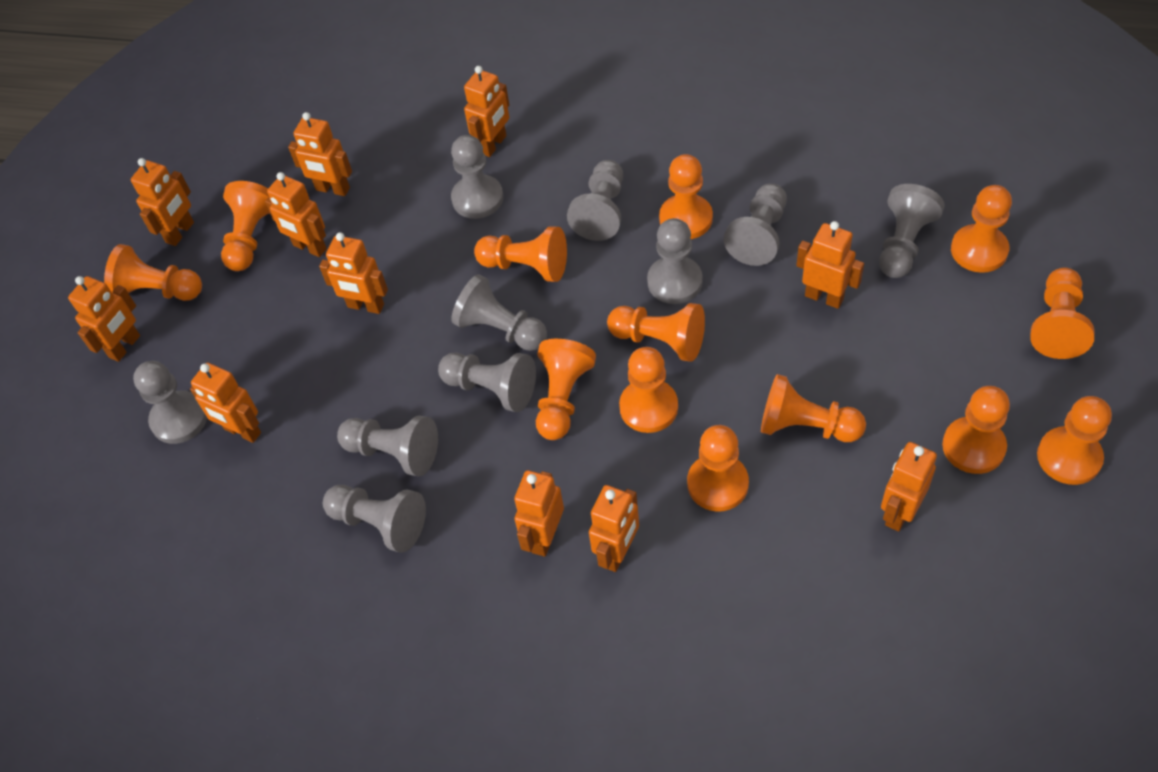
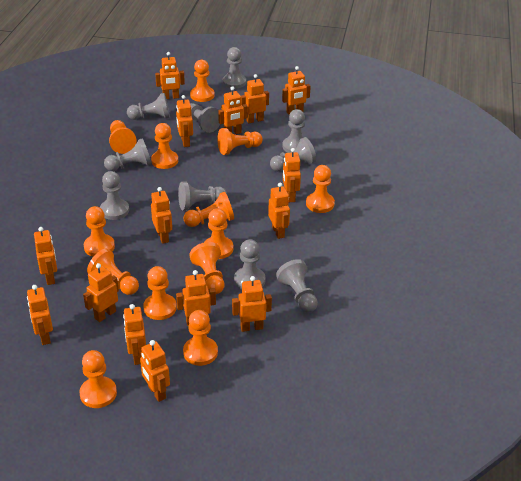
orange robot: [68,276,140,362] [131,158,194,246] [190,363,261,443] [265,172,327,257] [288,112,352,196] [319,232,388,314] [464,66,509,157] [514,470,564,557] [589,485,639,572] [796,221,864,309] [881,442,937,531] = 11 -> [27,285,53,345] [34,227,57,285] [83,263,119,322] [123,304,146,365] [140,340,170,402] [151,187,172,244] [155,52,185,99] [176,95,193,147] [176,270,216,326] [218,86,248,134] [232,276,272,332] [241,74,269,123] [268,183,290,239] [282,66,311,115] [283,148,301,202] = 15

